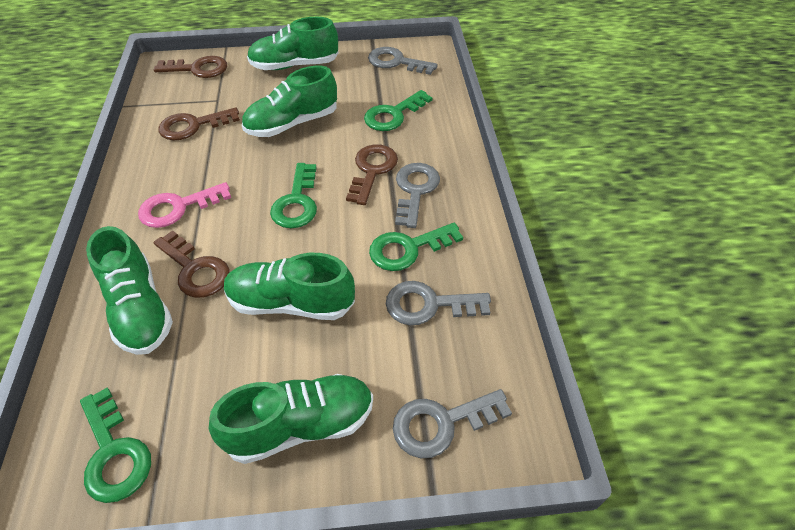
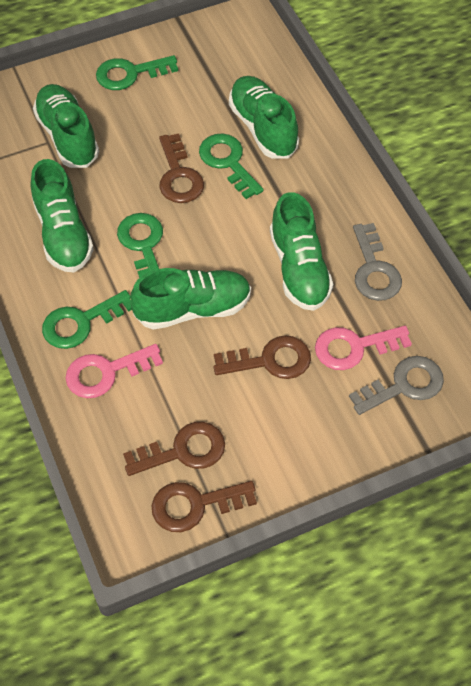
grey key: [368,47,438,75] [386,281,491,325] [393,389,512,458] [395,163,440,228] = 4 -> [349,356,444,415] [353,223,402,301] = 2
pink key: [138,182,231,228] = 1 -> [65,344,163,398] [315,326,412,370] = 2

